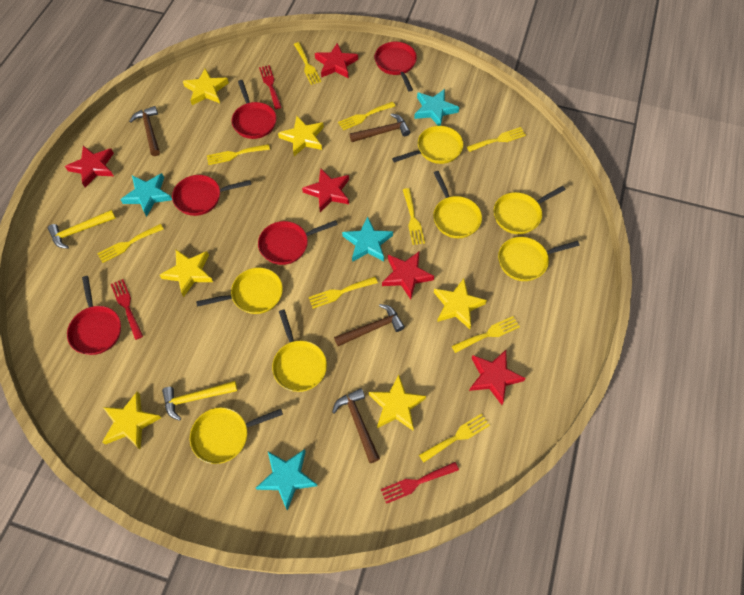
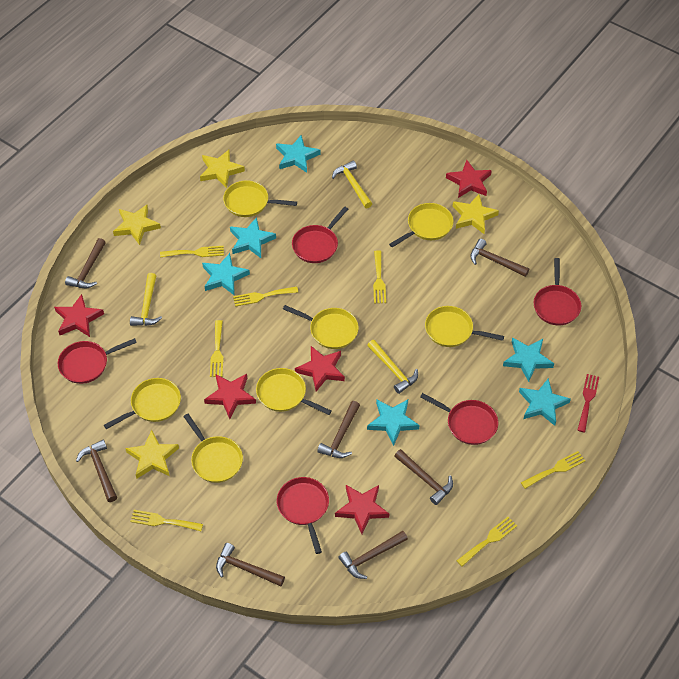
brown hammer: [129,106,160,156] [332,388,380,463] [334,304,405,346] [350,113,410,142] = 4 -> [65,238,106,288] [76,440,117,502] [216,543,285,586] [317,401,360,458] [338,531,408,579] [394,449,453,505] [470,239,529,277] = 7
red fork: [111,279,143,340] [259,65,281,109] [381,462,459,504] = 3 -> [577,374,599,432] = 1
turquoise star: [120,173,172,217] [256,449,317,510] [342,216,393,262] [414,89,459,126] = 4 -> [202,253,250,295] [230,217,276,258] [276,135,321,173] [367,399,420,446] [503,338,554,382] [519,378,571,426] = 6
yellow fork: [97,224,163,263] [207,144,270,165] [294,42,321,85] [309,277,378,309] [338,102,396,130] [403,188,425,245] [419,413,490,463] [452,316,520,353] [467,127,526,152] = 9 -> [130,510,203,531] [160,246,224,257] [210,320,223,377] [233,287,298,307] [373,250,386,303] [457,517,517,566] [521,451,585,489] = 7
yellow hammer: [48,210,116,249] [162,381,238,421] = 2 -> [130,273,162,326] [332,161,372,208] [367,340,418,394] = 3
yellow star: [102,391,161,450] [160,250,213,297] [183,68,229,105] [278,116,324,156] [369,375,426,430] [434,279,487,329] = 6 -> [113,204,161,245] [125,430,179,478] [200,150,245,188] [452,194,499,234] = 4

